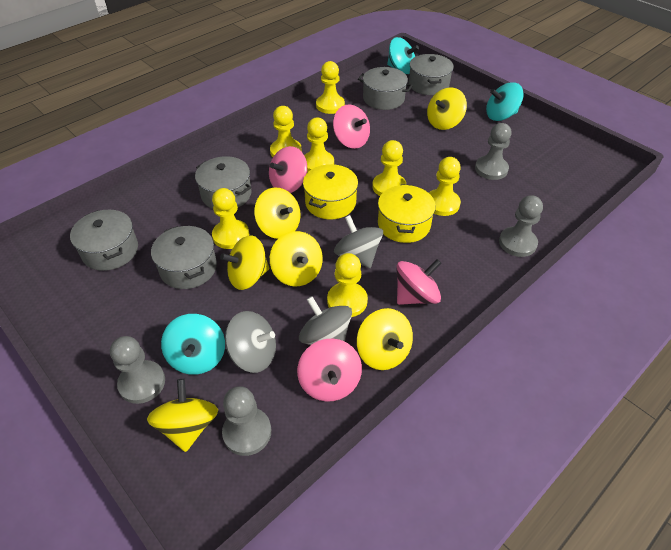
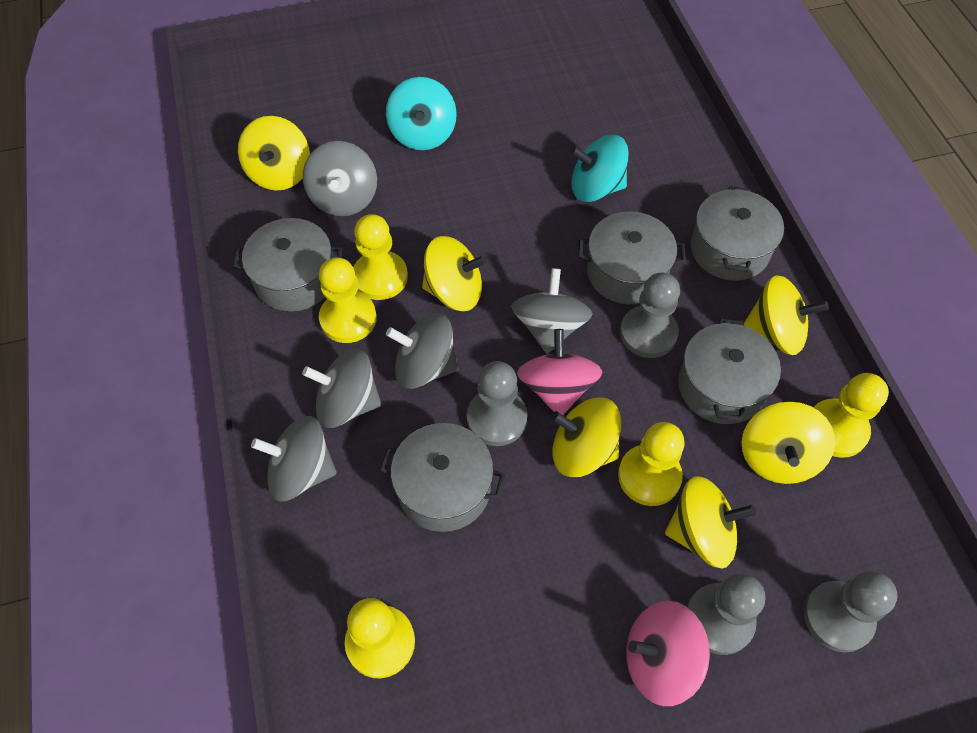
grey spinning top: [225,311,276,373] [299,296,352,345] [334,215,383,268] = 3 -> [251,416,337,502] [302,349,381,428] [303,141,377,216] [386,313,458,389] [511,268,593,354] = 5
pink spinning top: [269,146,307,193] [297,339,362,402] [333,104,370,149] [397,259,441,305] = 4 -> [517,329,602,415] [626,601,710,706] = 2
turquoise spinning top: [161,314,225,375] [387,37,419,74] [486,82,524,121] = 3 -> [386,77,457,150] [570,135,629,202] = 2
yellow pawn: [212,188,249,249] [270,106,302,157] [304,118,334,172] [316,61,345,114] [327,253,368,317] [372,140,406,196] [429,157,461,216] = 7 -> [319,258,377,343] [345,598,415,678] [353,214,408,300] [618,422,685,506] [813,373,889,458] = 5
yellow pot: [303,164,358,219] [378,184,436,243] = 2 -> none = 0

